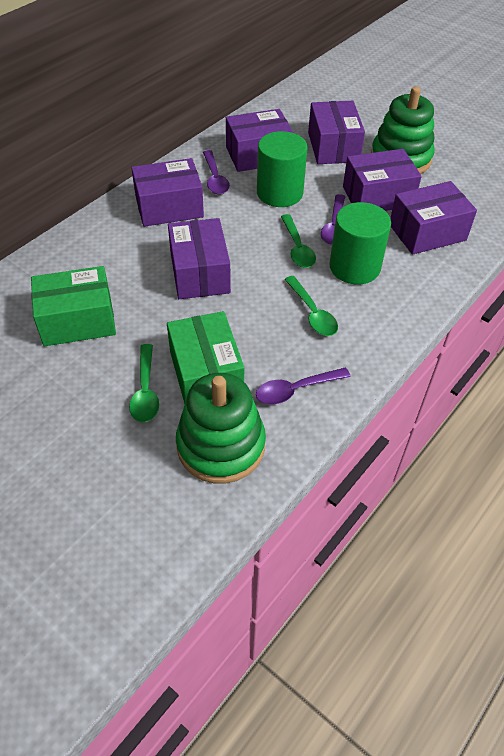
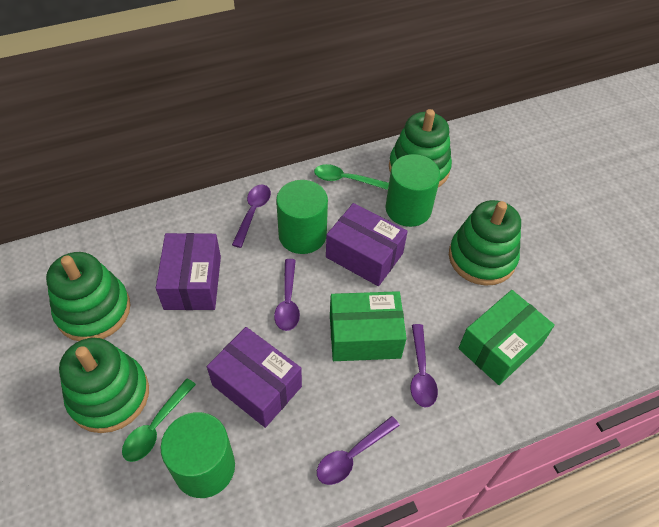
green cylinder: [257,131,308,207] [329,202,391,285] = 2 -> [160,412,235,498] [276,180,328,254] [385,154,440,227] = 3
green spoon: [129,344,159,423] [281,214,316,268] [284,276,338,336] = 3 -> [122,378,196,462] [314,164,389,190] = 2
green stacking toy: [176,373,266,484] [371,86,435,174] = 2 -> [46,252,131,341] [59,338,149,433] [389,109,452,187] [449,200,521,286] = 4
purple box: [132,158,204,227] [168,218,231,299] [226,109,294,172] [308,101,365,164] [343,149,422,211] [390,181,477,255] = 6 -> [156,233,221,310] [207,327,302,428] [326,203,408,286] = 3
purple spoon: [203,150,230,195] [256,368,351,404] [321,194,345,245] = 3 -> [232,185,271,248] [274,259,300,331] [317,416,400,485] [410,324,438,408] = 4

